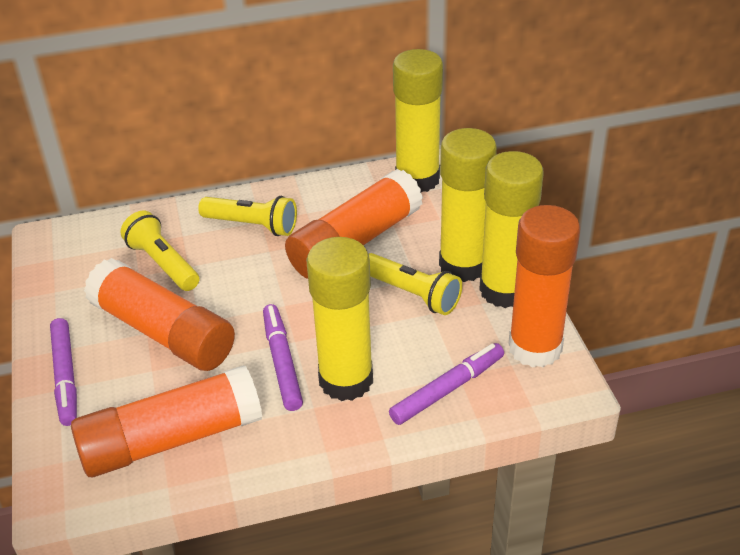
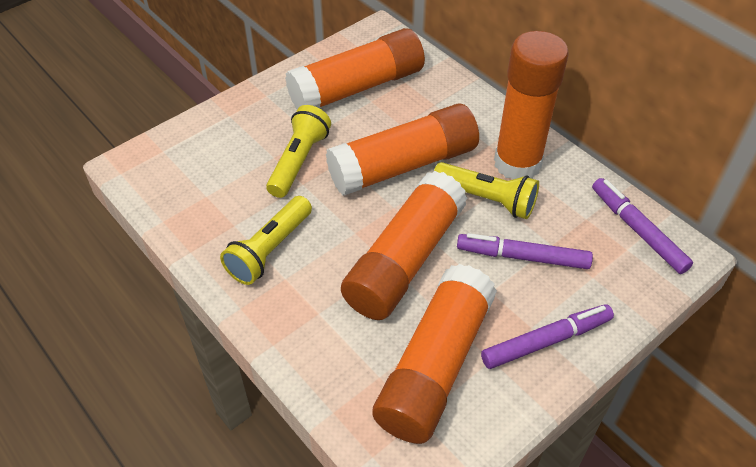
orange glue stick: [71,365,262,477] [84,258,235,371] [285,169,423,279] [508,205,580,368] = 4 -> [285,28,425,109] [326,103,479,196] [341,171,467,320] [373,264,497,444] [494,31,569,179] = 5
yellow glue stick: [306,237,373,401] [393,49,443,192] [439,128,497,282] [479,151,544,308] = 4 -> none = 0

